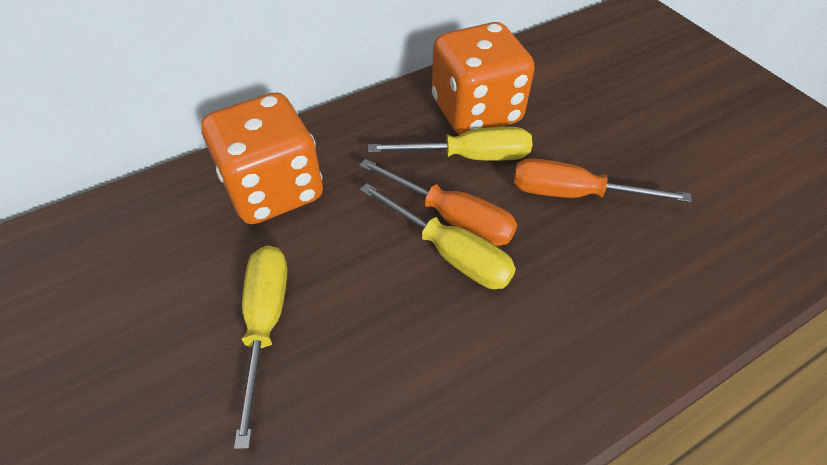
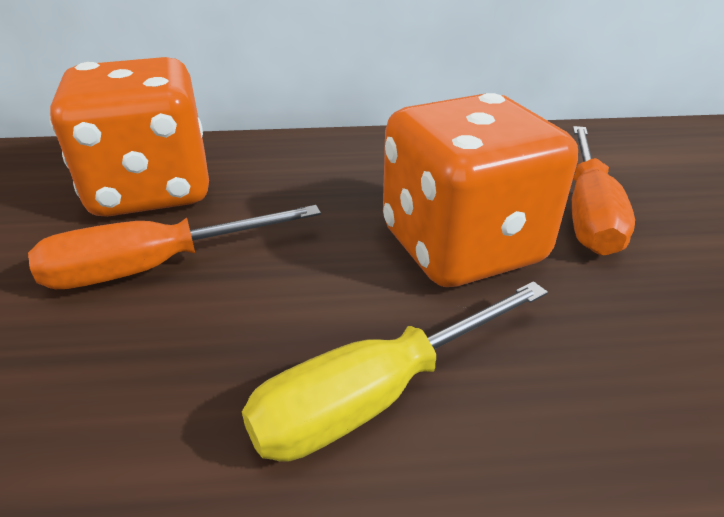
yellow screwdriver: [234,245,287,449] [360,183,516,289] [368,127,532,161] = 3 -> [242,281,548,462] = 1

